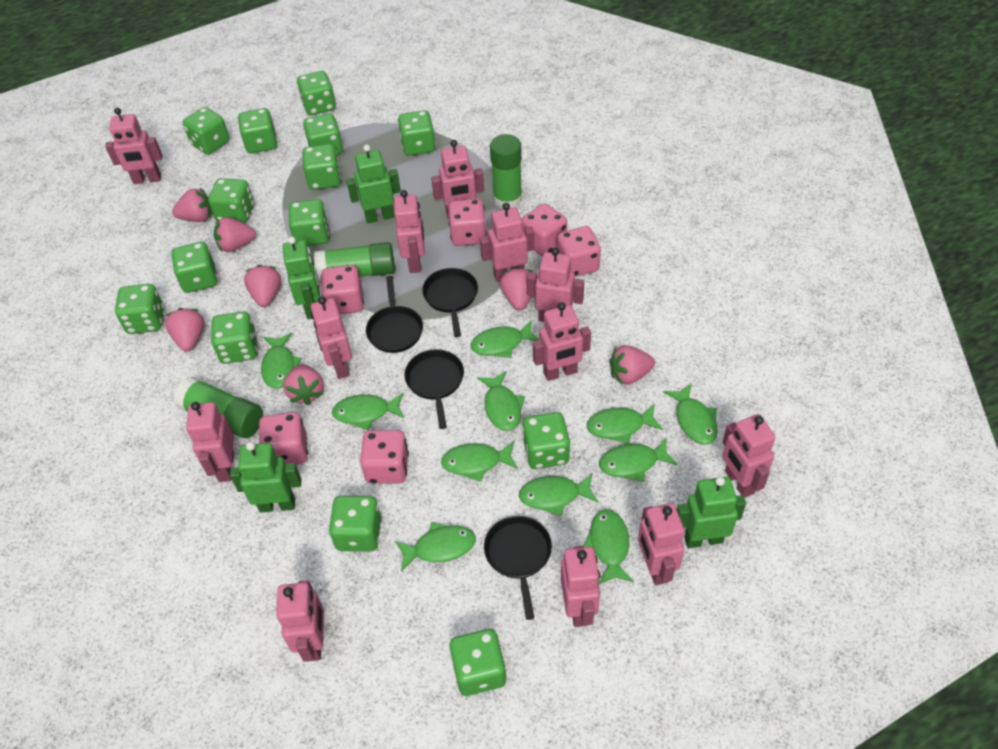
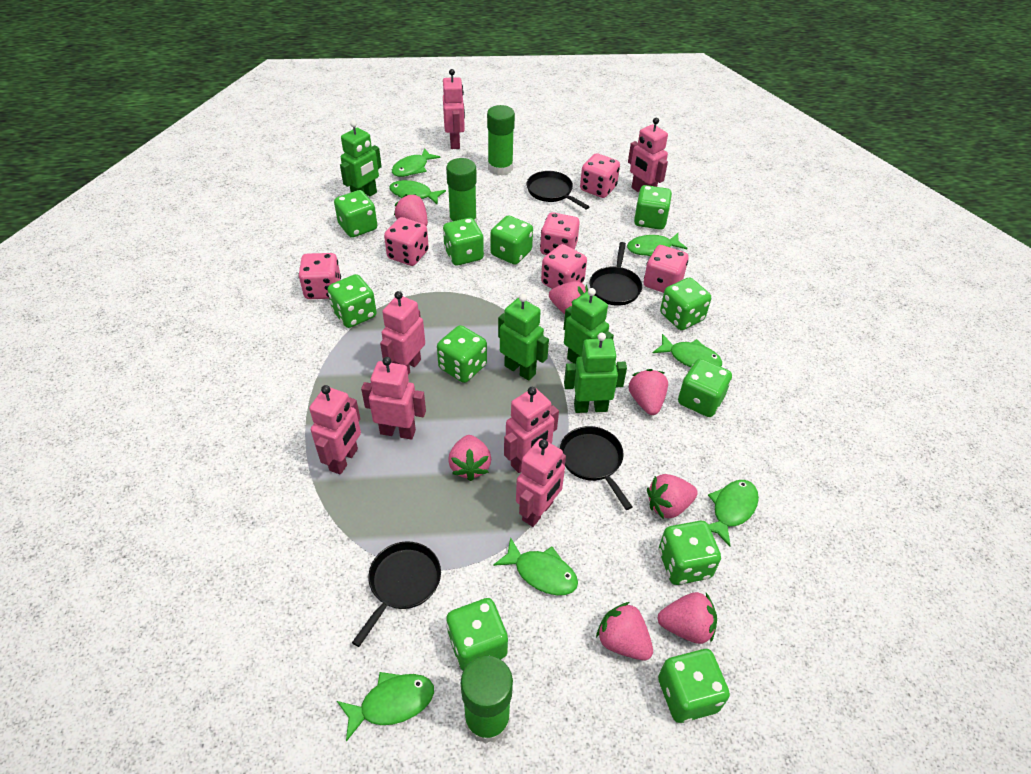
green dice: [115,284,164,334] [171,242,218,293] [183,107,230,154] [208,178,254,224] [211,311,257,364] [238,108,277,154] [289,199,329,246] [297,71,336,116] [302,144,341,190] [303,113,343,155] [329,496,381,551] [398,110,436,156] [449,629,507,696] [522,412,570,469] = 14 -> [328,274,377,328] [334,190,377,238] [437,325,487,383] [443,218,484,266] [446,598,508,671] [490,215,533,265] [634,185,672,230] [658,649,730,723] [659,521,721,585] [660,277,711,330] [678,359,732,417] = 11
green fish: [261,333,302,389] [332,393,405,430] [395,522,476,572] [441,441,518,482] [471,320,539,358] [477,371,525,431] [519,473,598,516] [584,509,634,584] [587,404,663,444] [599,438,677,482] [664,383,718,445] = 11 -> [337,672,434,742] [389,180,446,205] [392,148,440,177] [493,537,578,595] [627,233,688,256] [653,334,722,368] [708,480,759,547] = 7
pink robot: [105,108,163,184] [186,402,234,482] [276,580,324,662] [311,296,352,379] [394,190,425,273] [431,140,484,219] [480,203,534,282] [527,247,584,322] [533,302,591,381] [561,546,600,627] [638,503,685,585] [722,414,776,498] = 12 -> [309,385,361,475] [361,357,426,439] [380,291,425,375] [443,69,465,149] [504,387,559,473] [516,438,566,527] [628,118,668,192] = 7

